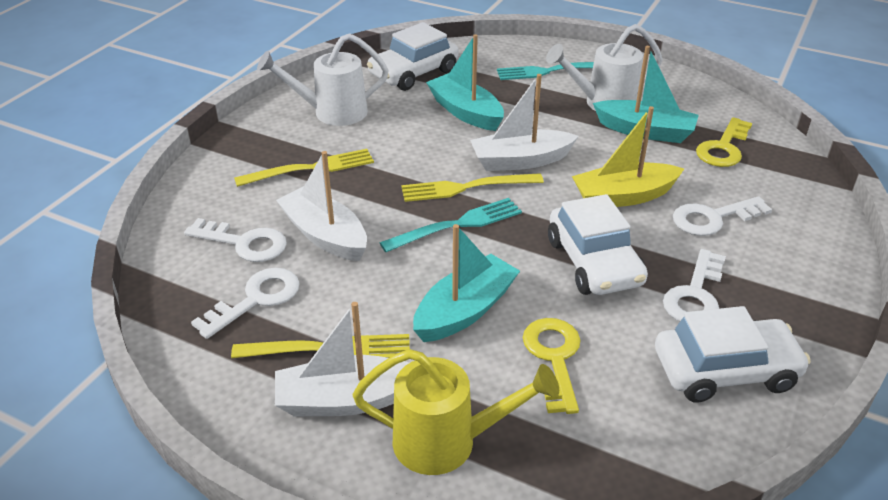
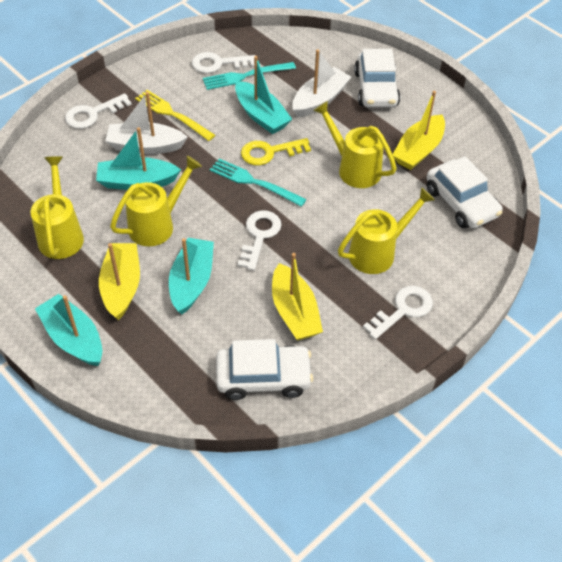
turquoise boat: [413,224,520,342] [426,34,504,131] [593,46,699,143] = 3 -> [35,294,102,366] [96,127,181,190] [169,238,214,314] [235,56,292,134] = 4
white boat: [275,302,409,416] [276,151,367,261] [470,74,579,171] = 3 -> [105,92,188,154] [292,49,351,118] = 2
white watering can: [257,33,389,126] [546,24,663,111] = 2 -> none = 0
yellow boat: [572,106,684,207] = 1 -> [99,243,140,320] [272,253,323,340] [393,91,445,170] = 3
yellow fork: [231,334,410,358] [234,149,374,187] [401,173,544,202] = 3 -> [135,90,215,141] = 1
yellow key: [523,318,581,414] [696,117,752,167] = 2 -> [241,138,311,166] = 1
yellow watering can: [353,349,559,475] = 1 -> [31,156,84,259] [110,156,202,246] [313,101,397,188] [338,187,435,274] = 4

